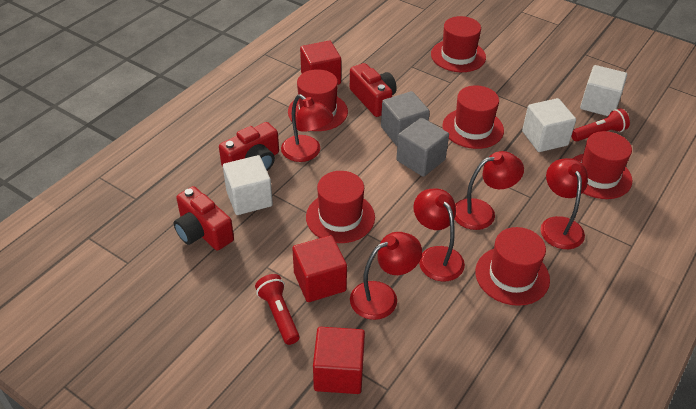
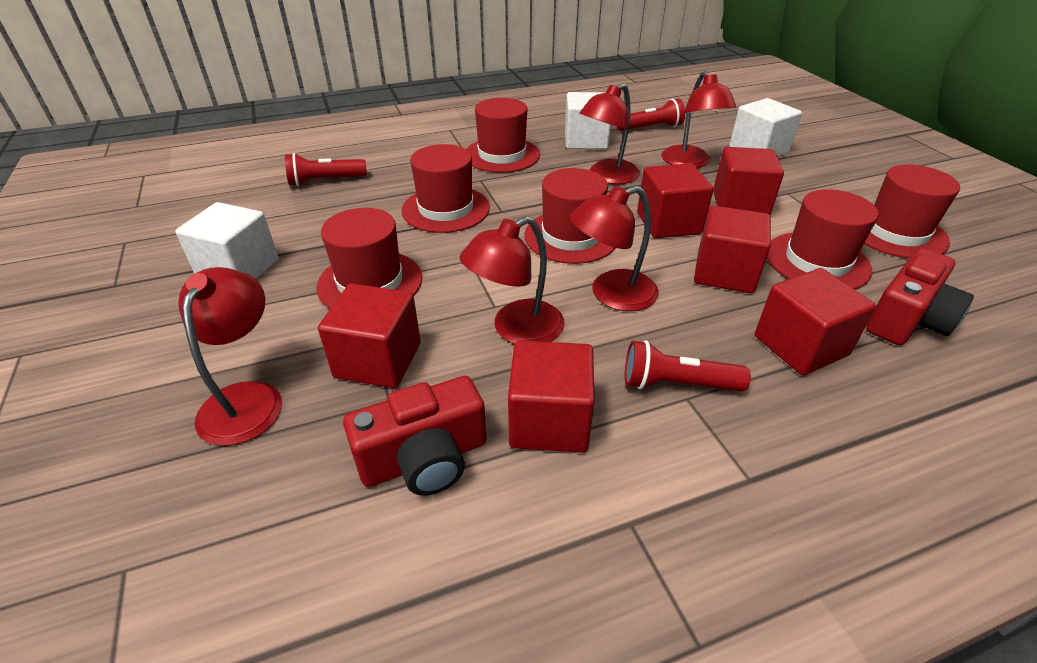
grey cube: [381,91,430,146] [396,117,449,177] = 2 -> none = 0
red camera: [174,186,234,250] [219,122,279,171] [350,63,397,117] = 3 -> [343,376,487,496] [866,248,974,345] = 2
red cube: [292,235,347,302] [300,41,341,85] [313,327,365,394] = 3 -> [318,284,421,388] [508,341,595,453] [637,163,713,238] [694,206,771,293] [713,147,784,215] [755,268,876,375] = 6
red flashlight: [255,274,300,345] [571,108,630,141] = 2 -> [285,153,367,186] [617,98,685,131] [625,340,751,392] = 3

